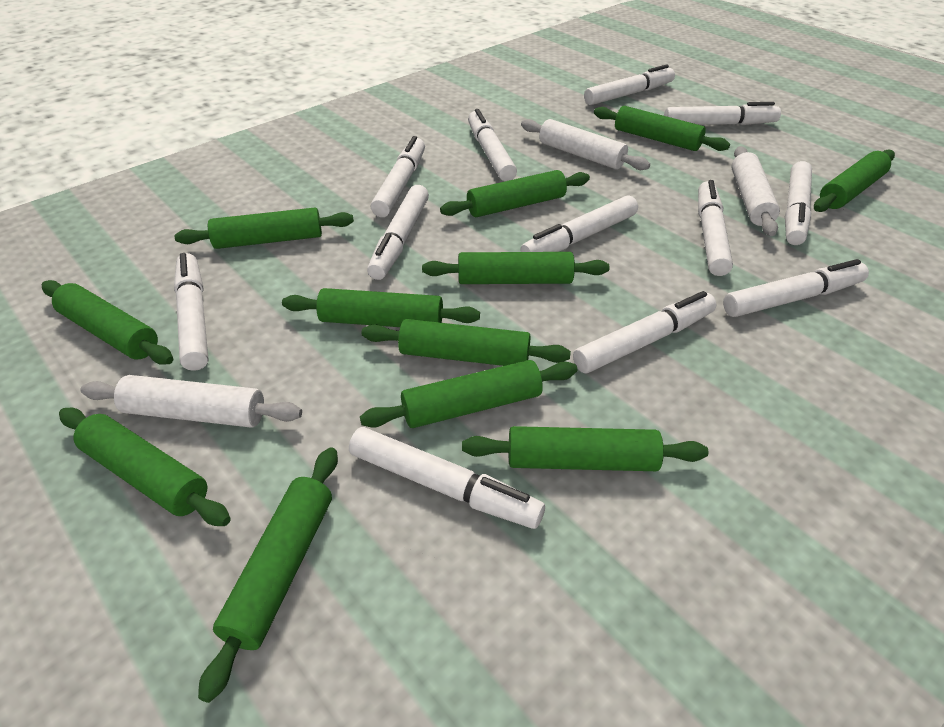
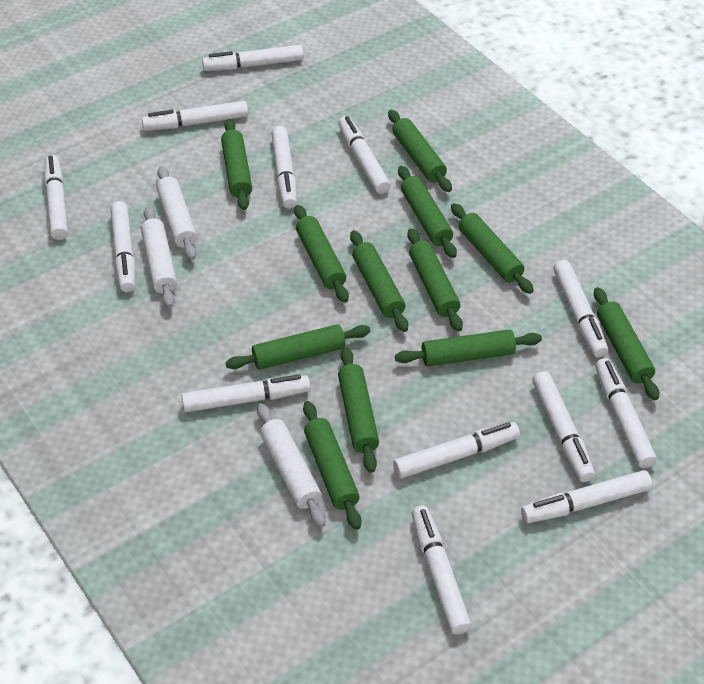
white marker: [174,253,209,371] [349,427,545,529] [367,185,429,280] [371,136,425,217] [468,109,517,181] [520,195,638,252] [573,291,717,373] [584,64,675,105] [664,102,781,125] [698,180,733,276] [723,259,869,317] [785,161,812,245] = 12 -> [44,155,68,240] [110,201,135,292] [142,101,248,131] [182,375,311,412] [202,45,304,71] [271,126,297,209] [338,116,391,194] [393,422,520,478] [411,505,472,635] [521,470,652,523] [532,371,595,482] [553,260,608,358] [595,358,657,468] = 13

